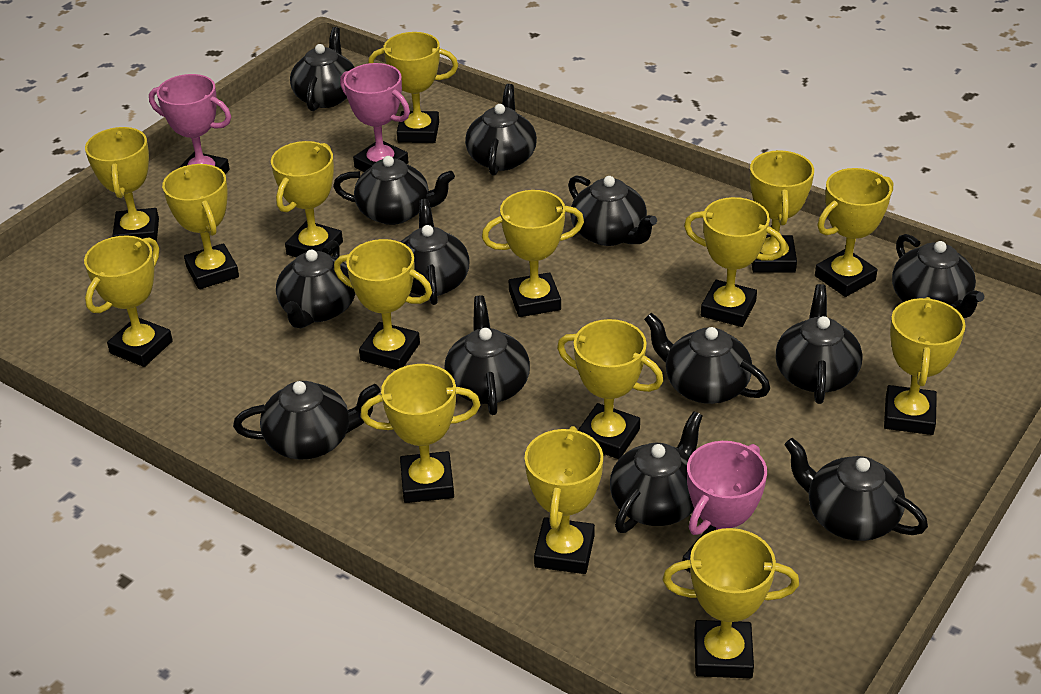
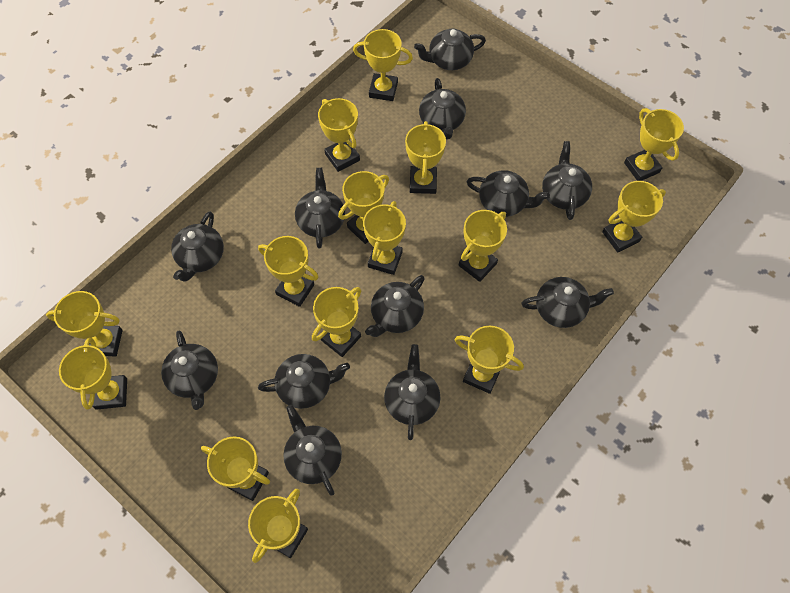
black teapot: [233,381,380,460] [276,240,356,328] [290,27,355,111] [333,156,455,225] [401,199,470,305] [444,295,530,415] [465,84,537,176] [568,176,657,246] [610,411,702,533] [644,313,770,404] [775,284,863,404] [784,438,928,541] [892,234,984,318] = 13 -> [161,331,218,410] [171,211,224,282] [258,354,350,409] [283,405,342,496] [295,168,345,249] [365,275,425,337] [384,344,441,440] [414,28,486,70] [419,78,466,140] [467,170,550,217] [522,277,614,328] [542,141,592,220] = 12
pink trophy: [149,74,231,174] [340,63,410,172] [683,441,767,572] = 3 -> none = 0

